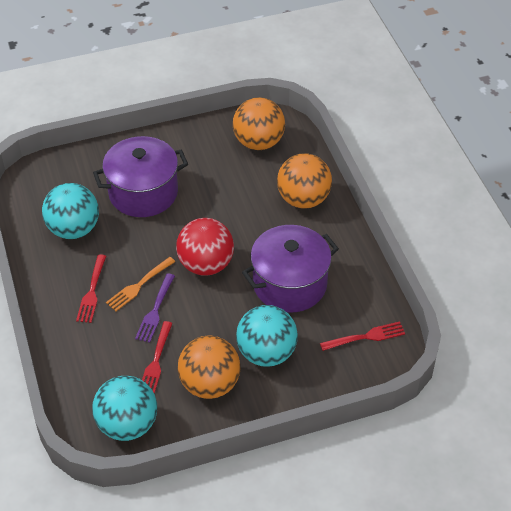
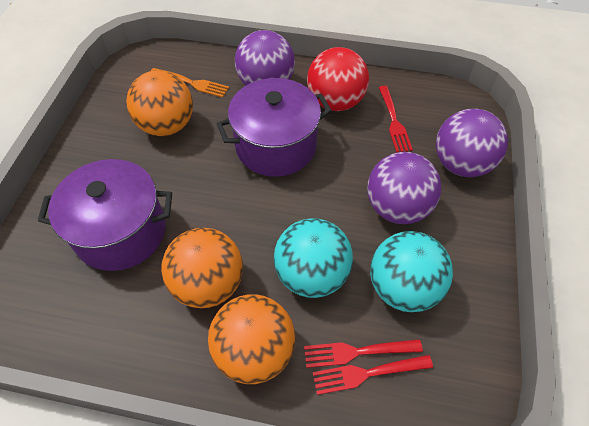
purple ball: none = 0 -> [235,30,295,85] [368,152,442,224] [436,109,508,177] = 3
purple fork: [135,273,175,343] = 1 -> none = 0
turquoise ball: [42,183,99,239] [92,376,157,441] [236,305,298,367] = 3 -> [274,218,353,298] [370,231,453,312] = 2

